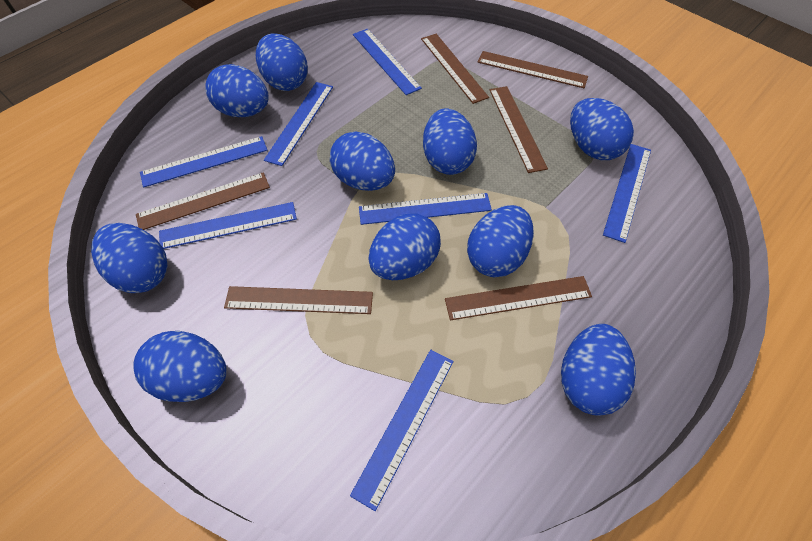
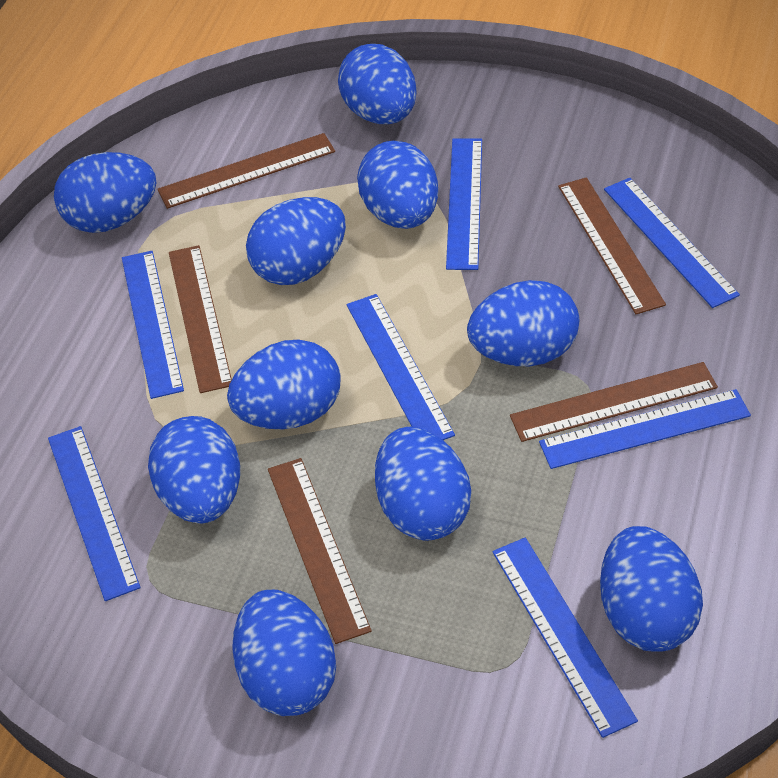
brown ruler: [136,172,270,230] [224,286,373,314] [421,34,489,104] [445,276,592,320] [478,51,588,88] [490,86,548,173] = 6 -> [157,133,335,209] [169,245,232,393] [268,458,372,644] [510,362,718,442] [558,177,666,314] = 5

